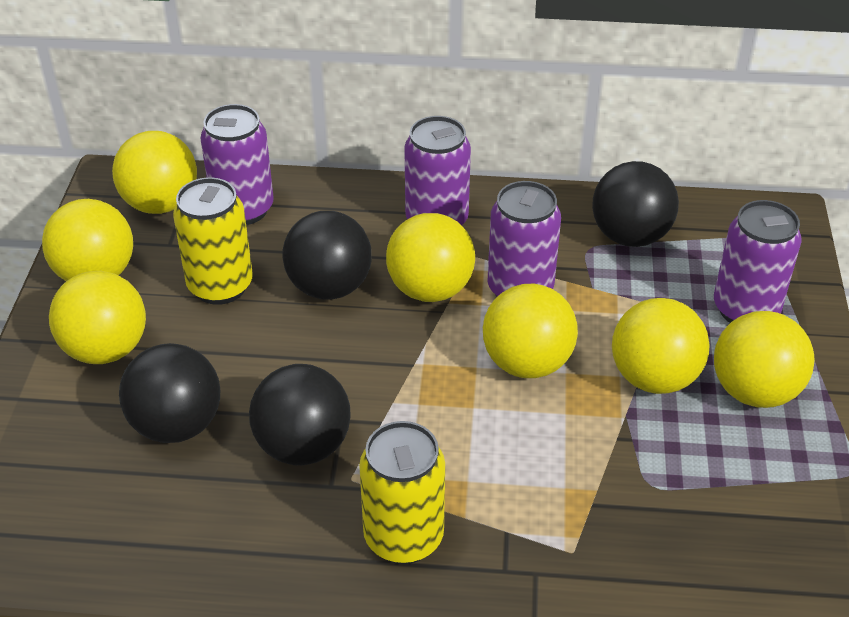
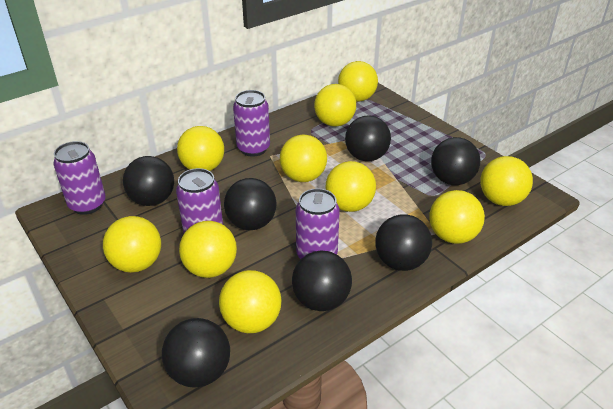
black ball: [119,343,220,443] [249,364,351,466] [283,211,372,300] [592,161,679,247] = 4 -> [123,156,174,206] [162,318,230,388] [224,178,277,230] [292,251,352,311] [345,115,391,161] [375,214,432,271] [431,137,480,185] = 7
yellow ball: [42,199,133,281] [49,271,146,364] [112,131,197,214] [386,213,475,302] [483,284,578,378] [612,298,709,394] [714,311,815,408] = 7 -> [103,216,161,273] [177,126,224,171] [179,221,237,278] [219,270,281,333] [280,135,327,182] [314,84,356,127] [325,161,376,212] [338,61,378,102] [430,190,485,244] [480,156,533,206] = 10
yellow can: [173,177,253,305] [359,421,445,564] = 2 -> none = 0

